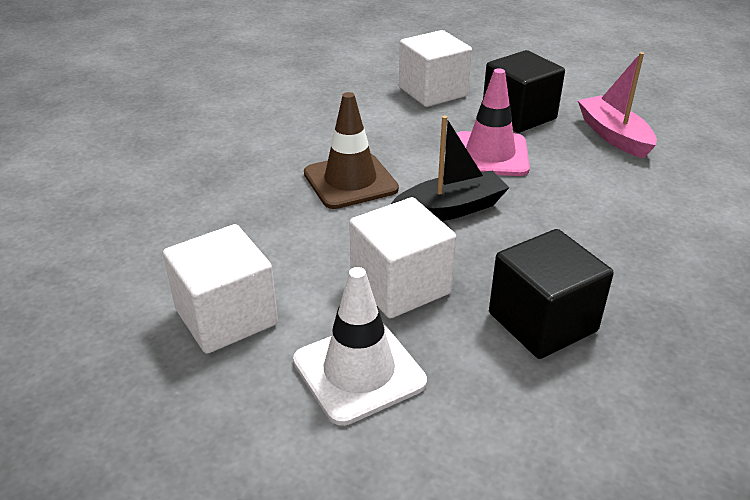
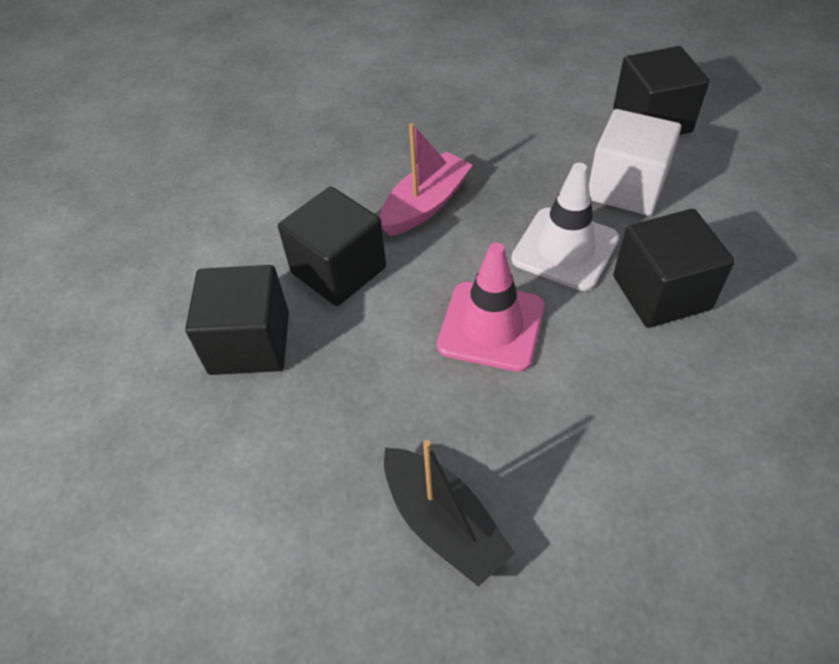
black cube: [483,50,565,133] [489,229,614,359] = 2 -> [185,265,289,375] [278,187,386,306] [613,46,709,135] [613,209,735,328] = 4
brown traffic cone: [304,92,399,209] = 1 -> none = 0
white cube: [163,224,278,354] [349,197,456,318] [399,30,472,107] = 3 -> [589,109,681,216] = 1

